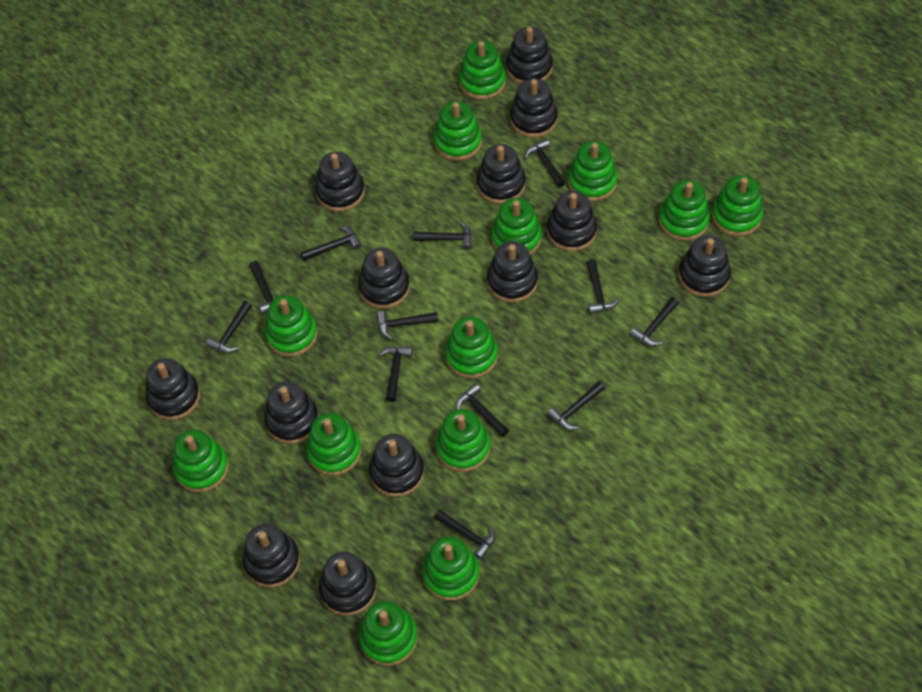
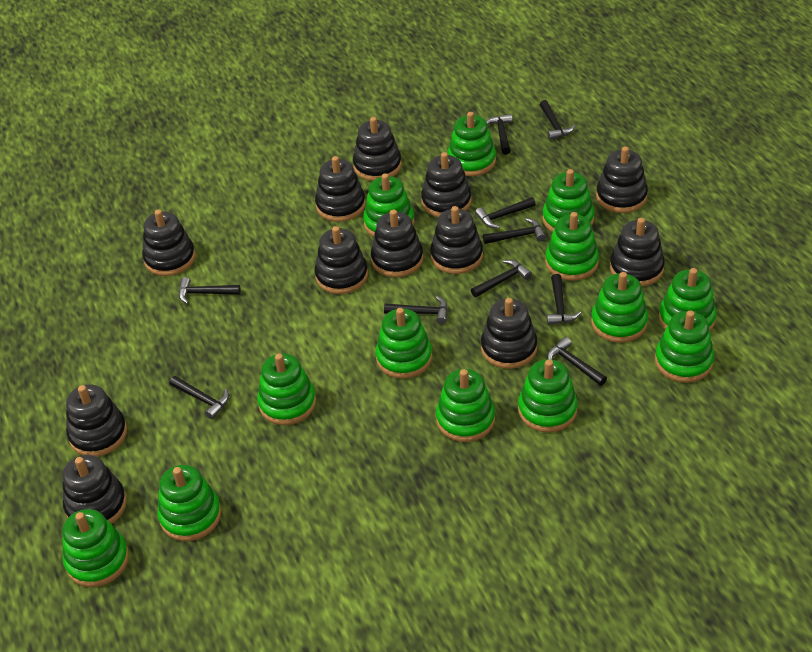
black hammer: [206,301,252,353] [249,261,288,314] [301,226,361,261] [377,311,438,340] [379,346,412,402] [413,221,472,250] [434,509,495,560] [456,383,509,437] [524,139,565,188] [547,381,605,430] [586,259,619,314] [630,297,679,346] = 12 -> [169,376,229,419] [179,277,241,304] [384,296,448,324] [471,260,532,298] [475,197,536,228] [483,218,546,244] [486,114,512,155] [539,100,575,140] [547,274,581,325] [547,337,607,386] = 10
black stacking toy: [146,358,200,420] [242,524,300,588] [264,381,319,444] [315,152,365,212] [319,552,377,616] [358,248,410,309] [369,434,424,497] [476,144,526,204] [487,241,538,303] [506,27,553,84] [510,78,558,138] [547,190,597,251] [678,235,731,297] = 13 -> [62,455,127,524] [66,385,127,457] [142,209,196,276] [315,156,366,222] [315,226,368,294] [353,117,402,181] [371,210,423,277] [421,152,472,217] [430,206,483,274] [481,298,538,369] [596,146,648,213] [610,218,665,287] = 12

